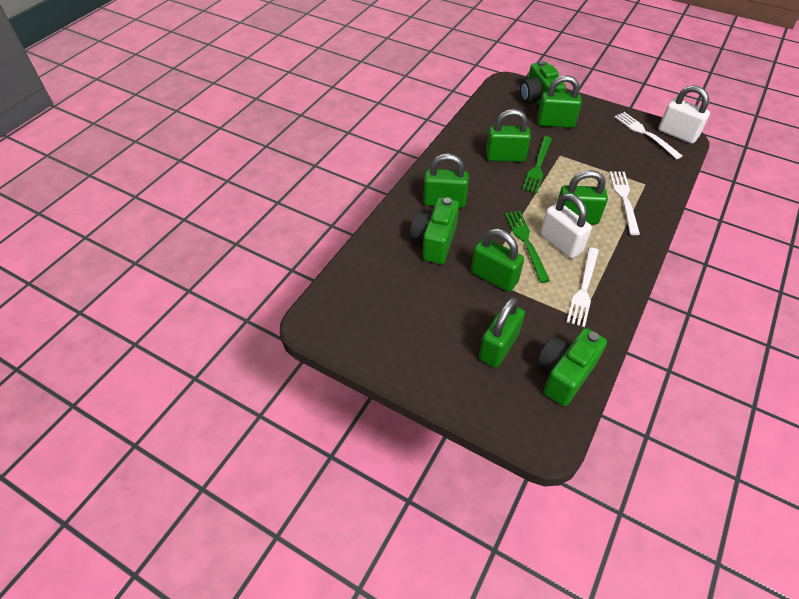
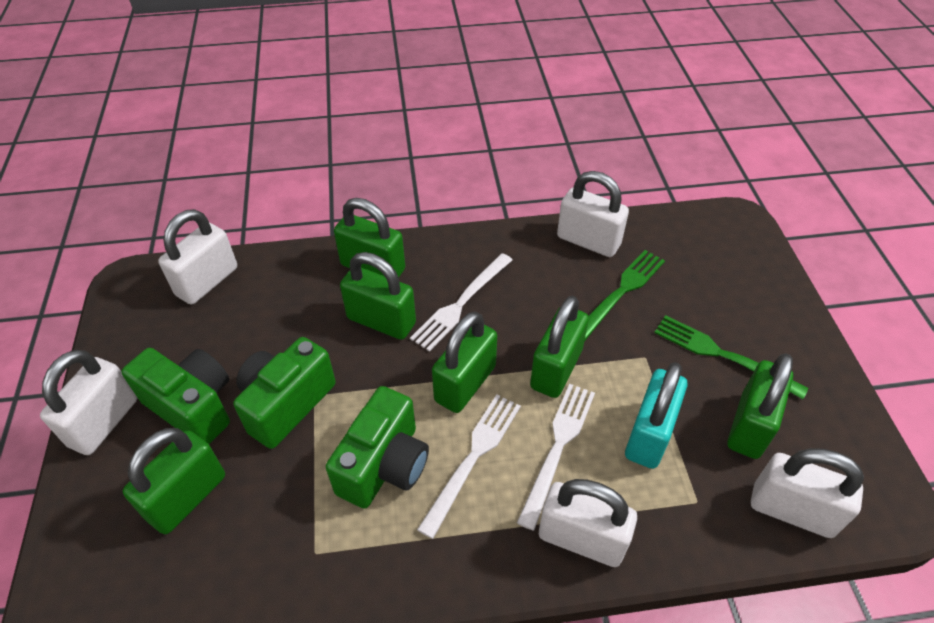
turquoise padlock: none = 0 -> [625,362,687,469] = 1
white padlock: [540,193,592,258] [658,85,710,144] = 2 -> [40,350,137,455] [158,209,237,304] [539,479,637,567] [557,171,629,257] [751,448,864,538] = 5

